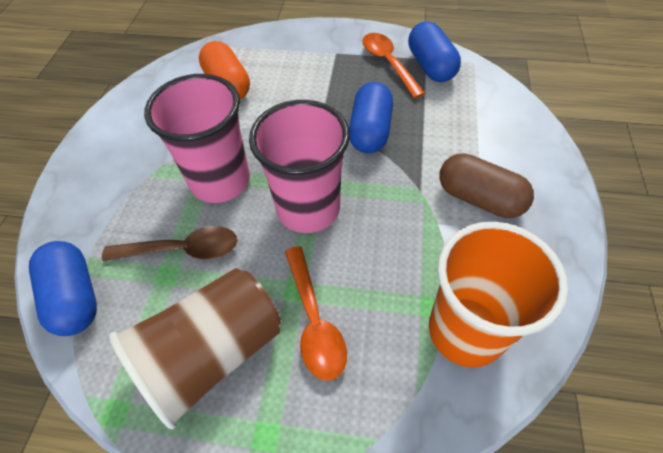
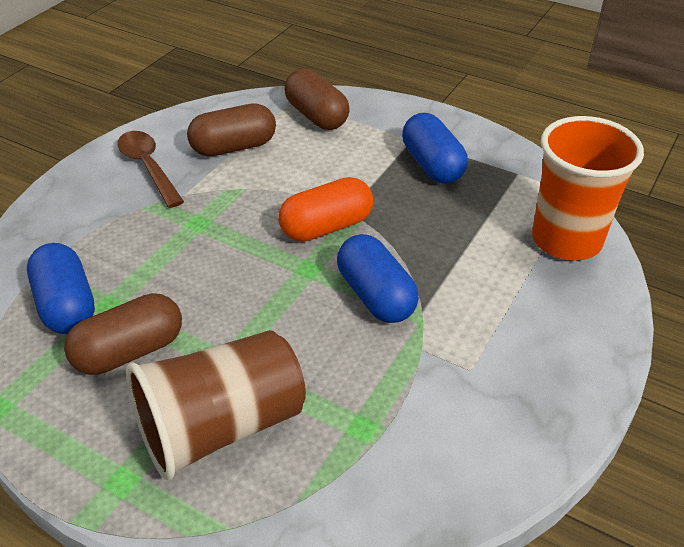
brown capsule: [439,153,534,218] = 1 -> [64,293,182,375] [187,103,276,157] [284,68,350,130] = 3
orange spoon: [285,246,347,381] [362,33,425,99] = 2 -> none = 0
pink cup: [144,74,250,203] [249,100,350,233] = 2 -> none = 0

